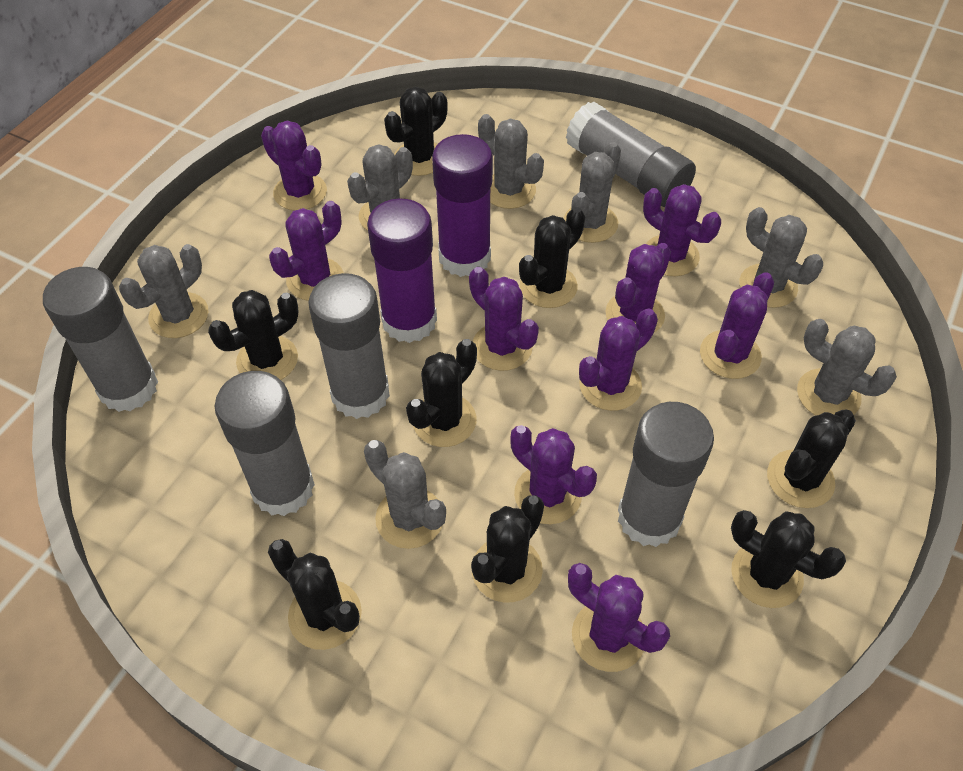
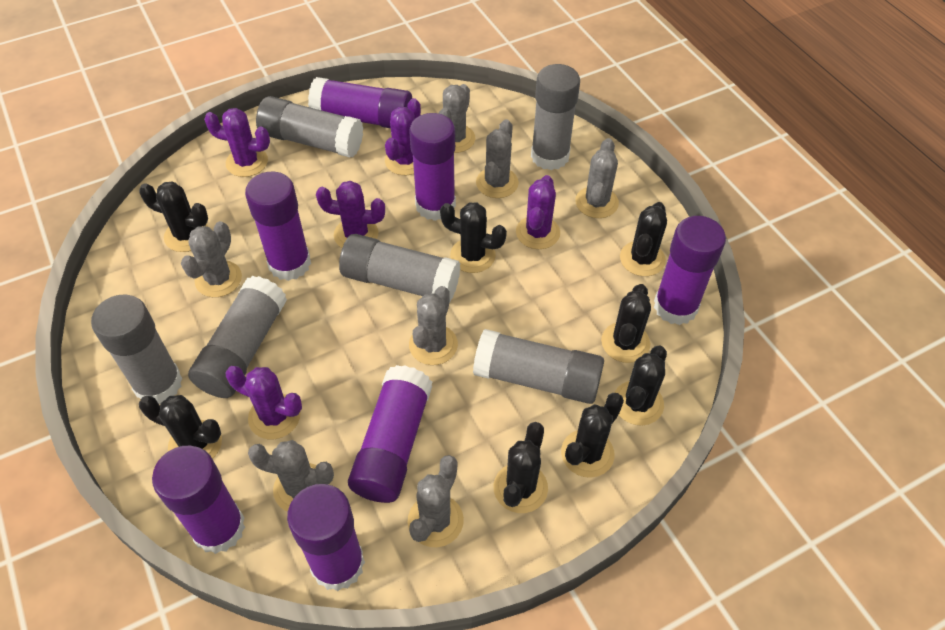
grey glue stick: [43,267,158,412] [215,371,315,516] [308,273,390,419] [566,102,696,207] [618,402,714,547] = 5 -> [91,295,182,404] [188,276,287,398] [256,96,363,157] [339,234,460,302] [473,329,604,404] [531,64,580,170] = 6
purple cactus: [261,121,327,211] [269,201,344,301] [469,267,539,371] [510,425,597,524] [568,563,670,672] [579,308,658,411] [606,243,671,333] [643,184,721,276] [700,272,774,379] = 9 -> [204,108,270,177] [225,366,302,439] [316,181,385,248] [385,98,421,175] [516,175,560,249] = 5
purple glue stick: [367,198,437,343] [432,134,493,277] = 2 -> [152,446,245,554] [245,172,311,281] [287,484,365,591] [308,77,412,128] [348,365,432,503] [409,113,456,221] [654,216,726,325] = 7

